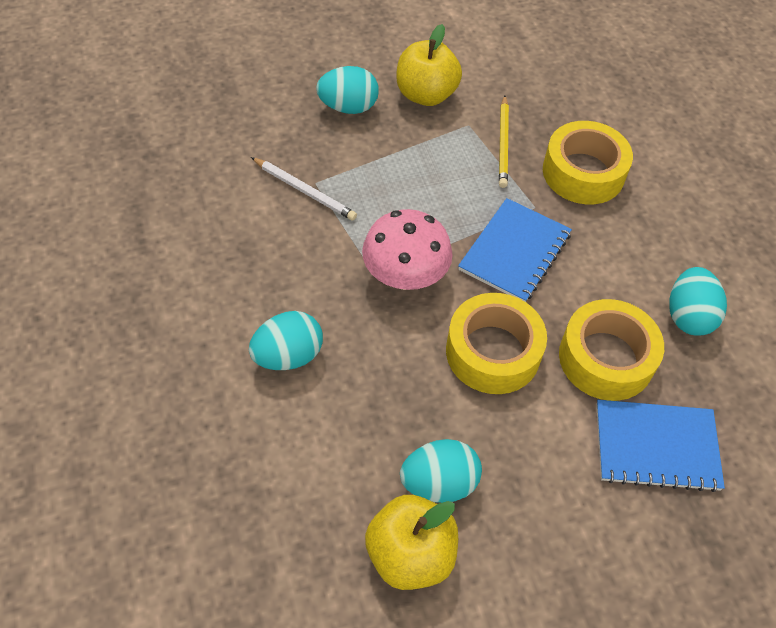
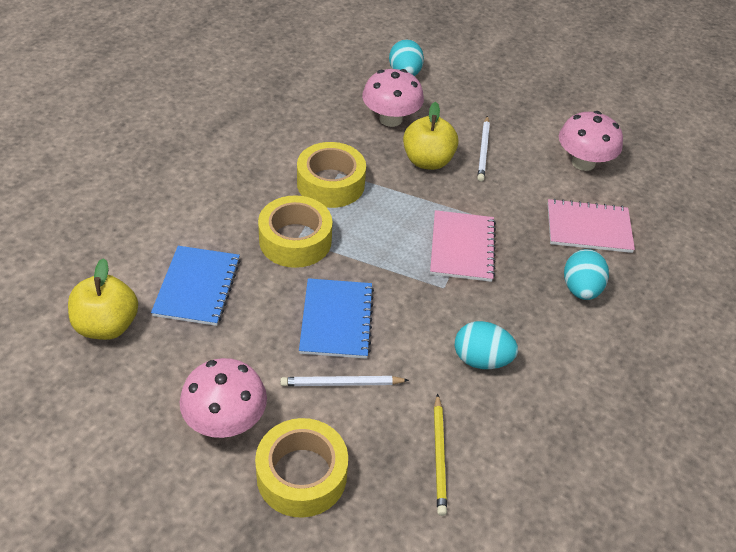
pink mushroom: [362,209,453,290] = 1 -> [180,358,267,438] [362,69,424,127] [559,111,623,171] = 3
pink notebook: none = 0 -> [430,210,496,282] [547,198,635,253] = 2
turquoise egg: [249,311,323,370] [316,66,379,114] [400,439,482,503] [669,267,727,336] = 4 -> [389,40,424,76] [455,321,518,369] [564,249,609,300] = 3
white pencil: [251,157,357,221] = 1 -> [280,376,409,386] [477,116,490,181] = 2

